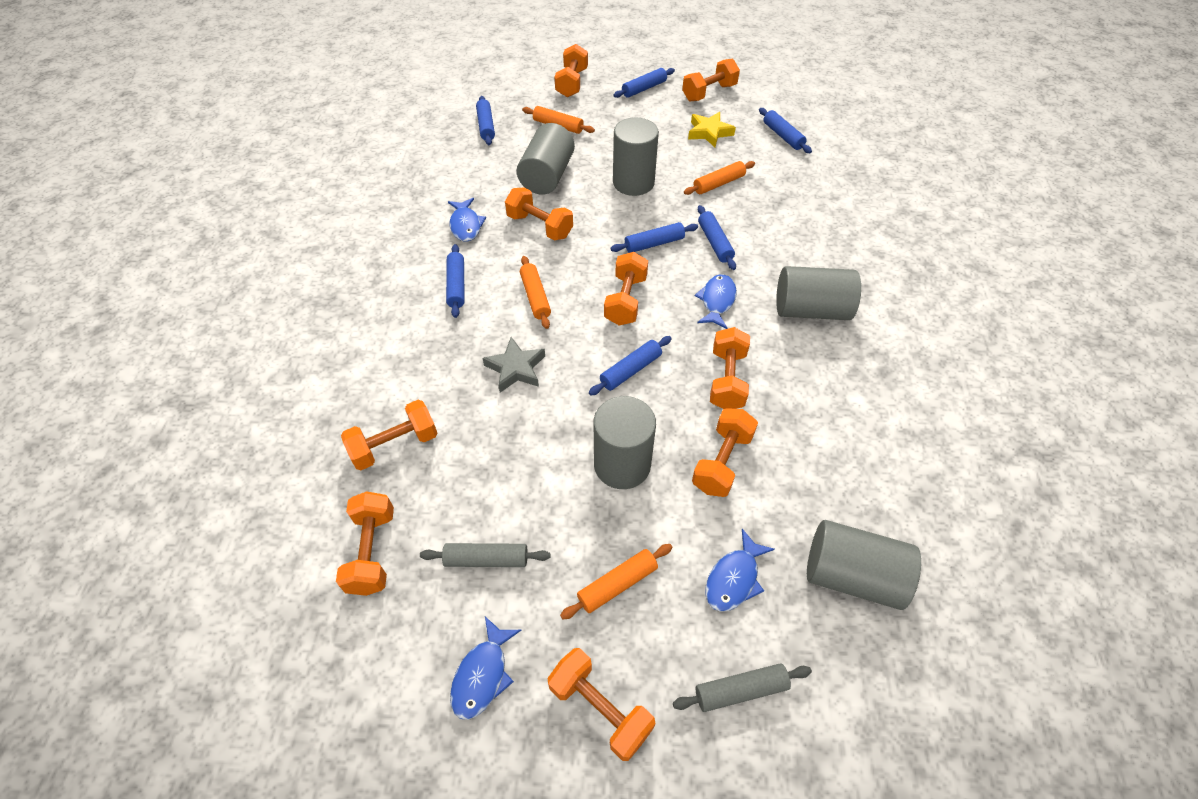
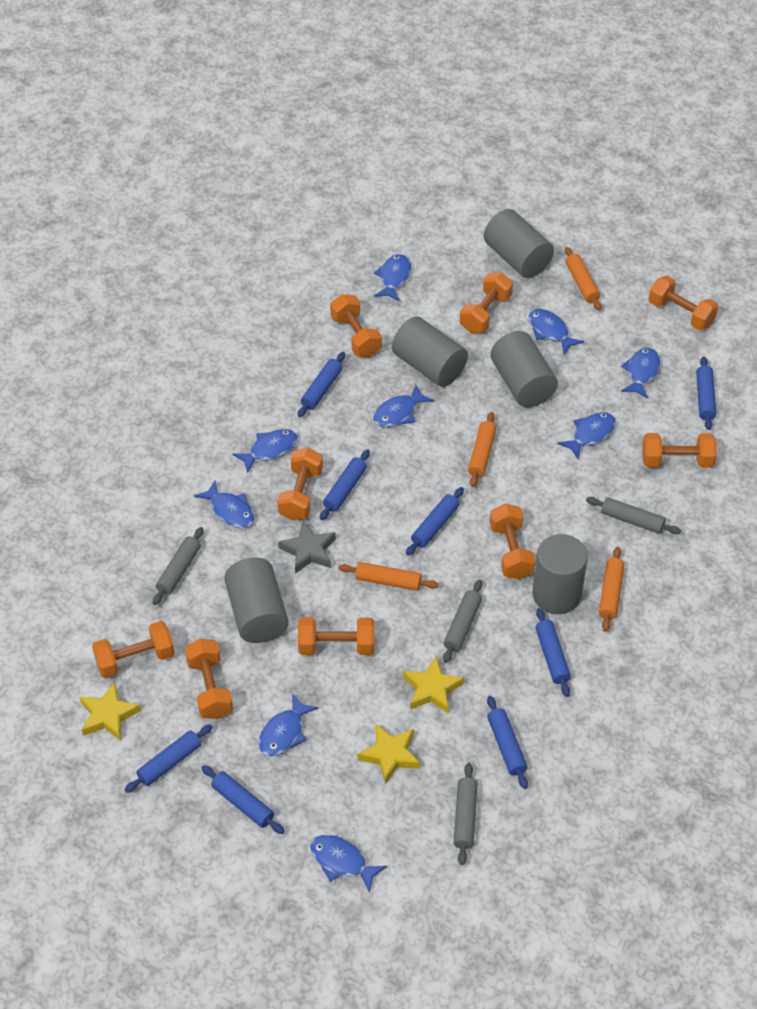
blue fish: [448,198,486,242] [450,617,521,720] [695,274,737,329] [705,529,775,612] = 4 -> [194,481,255,528] [233,429,298,473] [258,693,319,757] [310,835,387,893] [373,385,434,428] [374,254,411,301] [528,309,584,354] [557,412,616,459] [621,348,660,399] = 9
blue rolling pin: [446,244,465,318] [476,96,495,145] [589,336,672,395] [610,222,698,253] [613,68,675,98] [698,205,736,270] [759,108,812,153] = 7 -> [124,724,213,793] [202,765,285,834] [298,352,345,417] [320,449,370,520] [406,487,464,555] [487,696,528,789] [535,608,571,697] [696,357,716,430] = 8
grey rolling pin: [420,543,550,567] [673,663,812,712] = 2 -> [153,527,204,605] [443,580,482,663] [453,763,477,865] [586,497,681,534] = 4
yellow star: [688,112,736,147] = 1 -> [79,682,141,741] [358,724,420,784] [403,657,464,713] = 3

